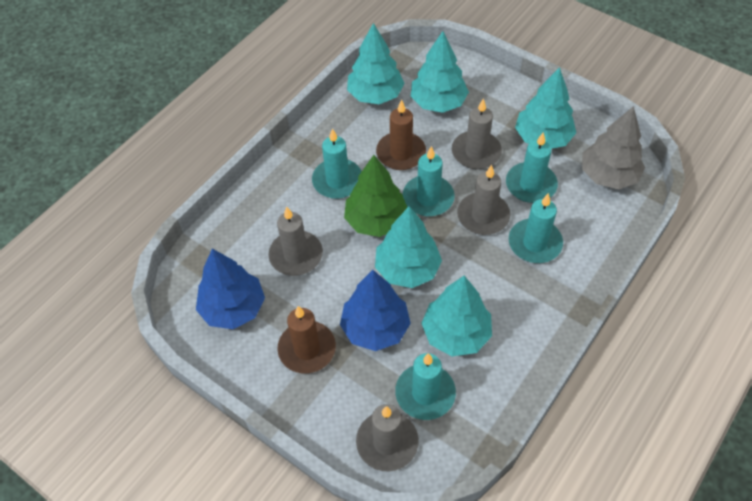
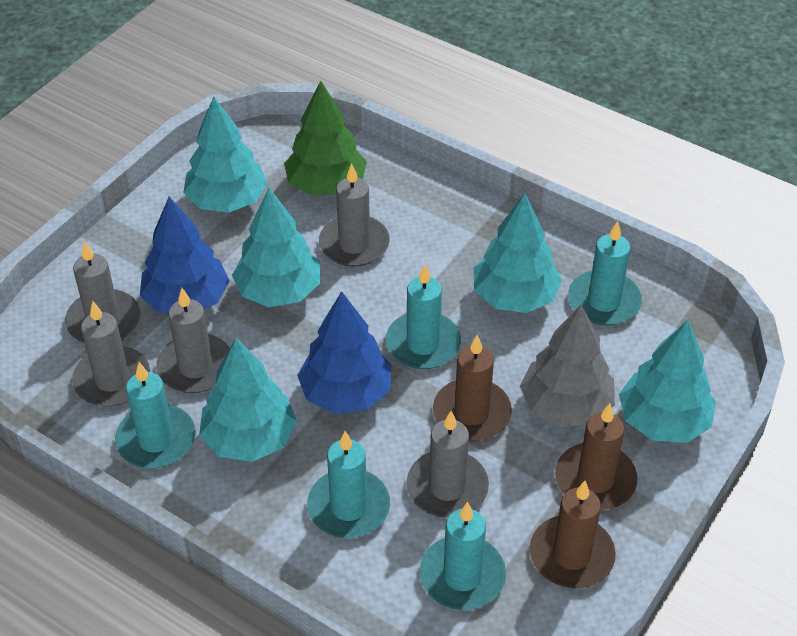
brown candle: [277,306,336,374] [376,99,426,170] = 2 -> [433,335,512,441] [530,481,616,588] [555,403,637,510] = 3
grey candle: [268,206,323,276] [356,404,419,471] [452,98,502,169] [457,165,510,235] = 4 -> [65,241,140,343] [72,301,150,407] [156,288,230,393] [319,163,390,267] [406,411,489,518] = 5

